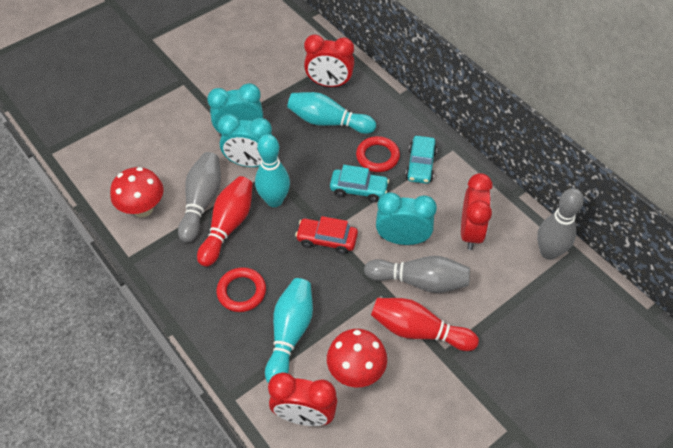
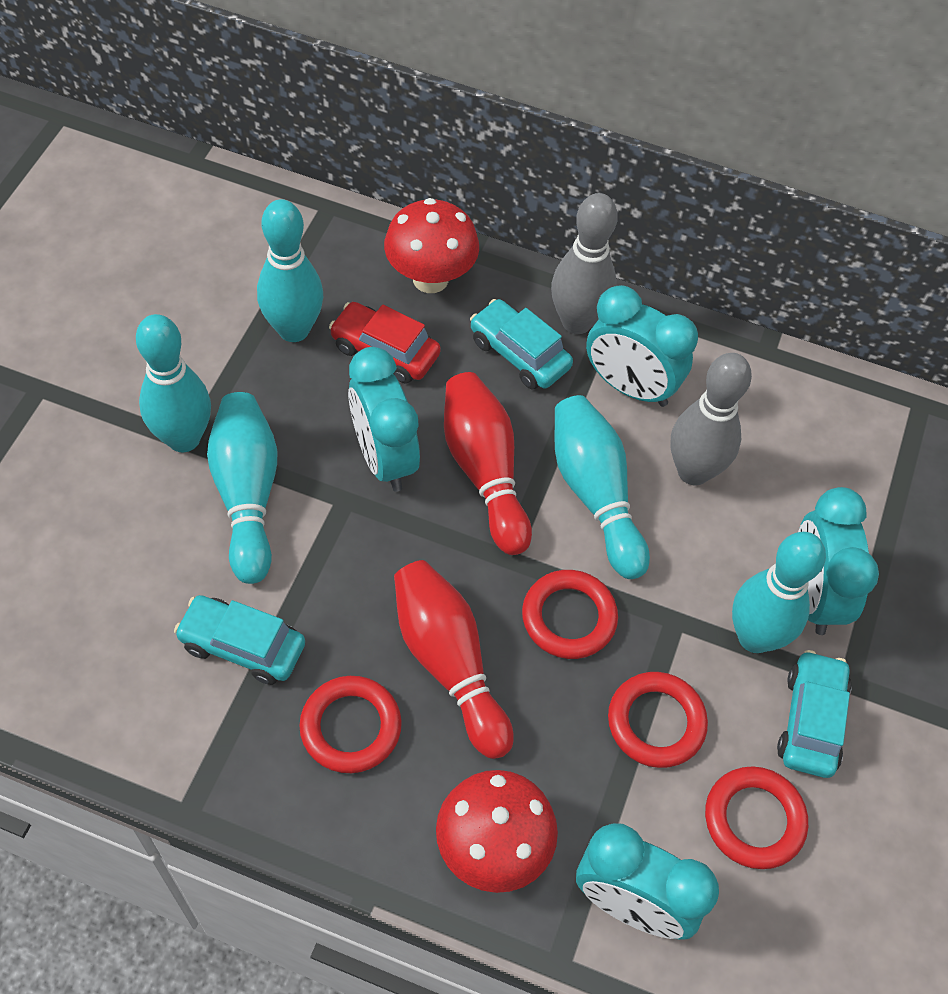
grey bowling pin: [178,152,221,243] [364,256,470,293] [537,188,584,260] = 3 -> [551,193,618,334] [671,353,752,486] = 2
red clock: [268,372,337,426] [304,34,354,87] [461,173,493,250] = 3 -> none = 0
red ring: [216,267,266,312] [356,136,400,172] = 2 -> [299,676,402,773] [522,570,618,659] [608,672,708,768] [705,766,808,869] = 4
turquoise bowling pin: [255,134,290,207] [265,278,313,383] [287,92,376,134] = 3 -> [136,314,211,452] [207,392,277,584] [257,199,323,342] [554,395,650,579] [732,532,826,653] = 5
turquoise car: [330,165,389,202] [405,136,437,184] = 2 -> [174,595,305,685] [470,299,573,390] [777,650,852,778] = 3
turquoise clock: [207,83,263,137] [218,114,272,167] [376,192,437,245] = 3 -> [348,347,420,492] [576,823,719,940] [586,285,698,407] [798,487,879,635] = 4

